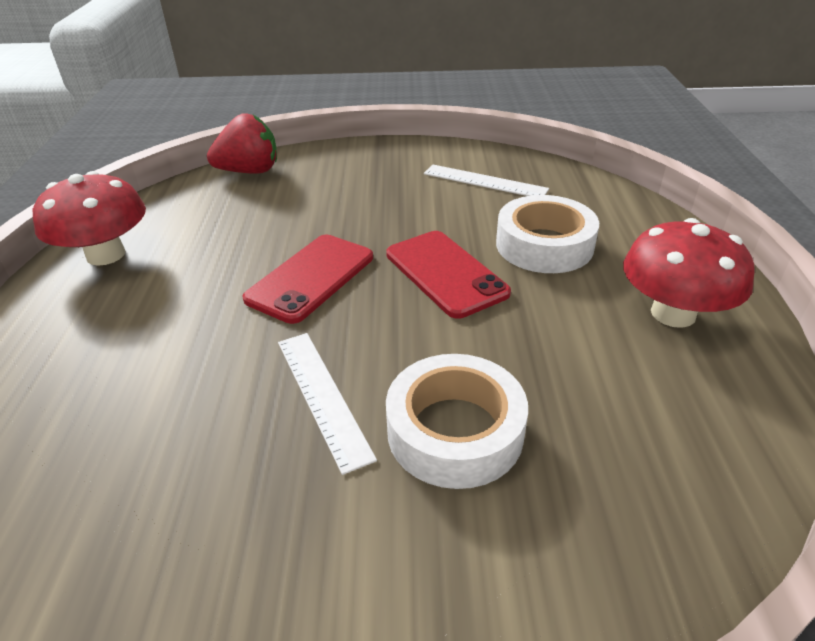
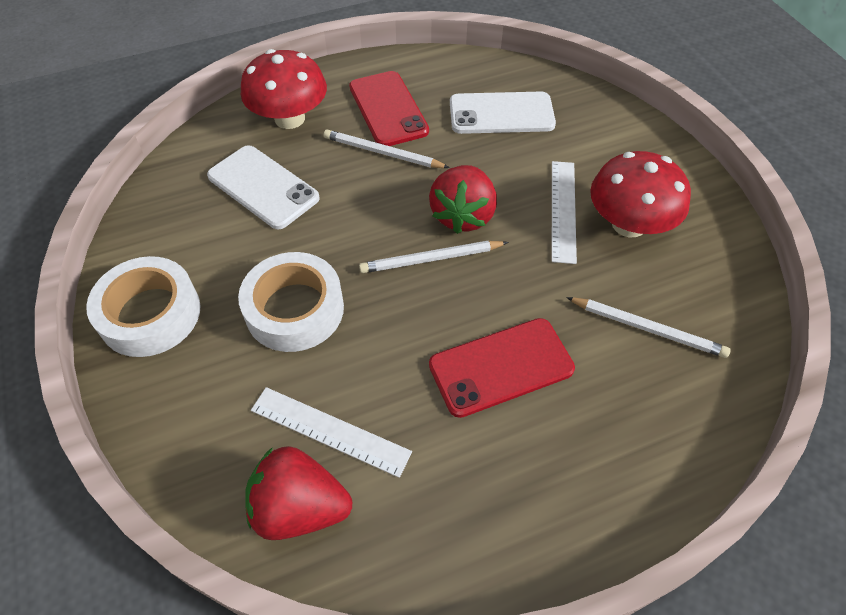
red strawberry: [207,114,277,174] = 1 -> [245,446,352,540] [429,165,497,234] = 2
white pencil: none = 0 -> [324,130,450,168] [359,241,509,273] [566,297,731,358] = 3
white phone: none = 0 -> [207,145,320,229] [450,92,556,134] = 2

